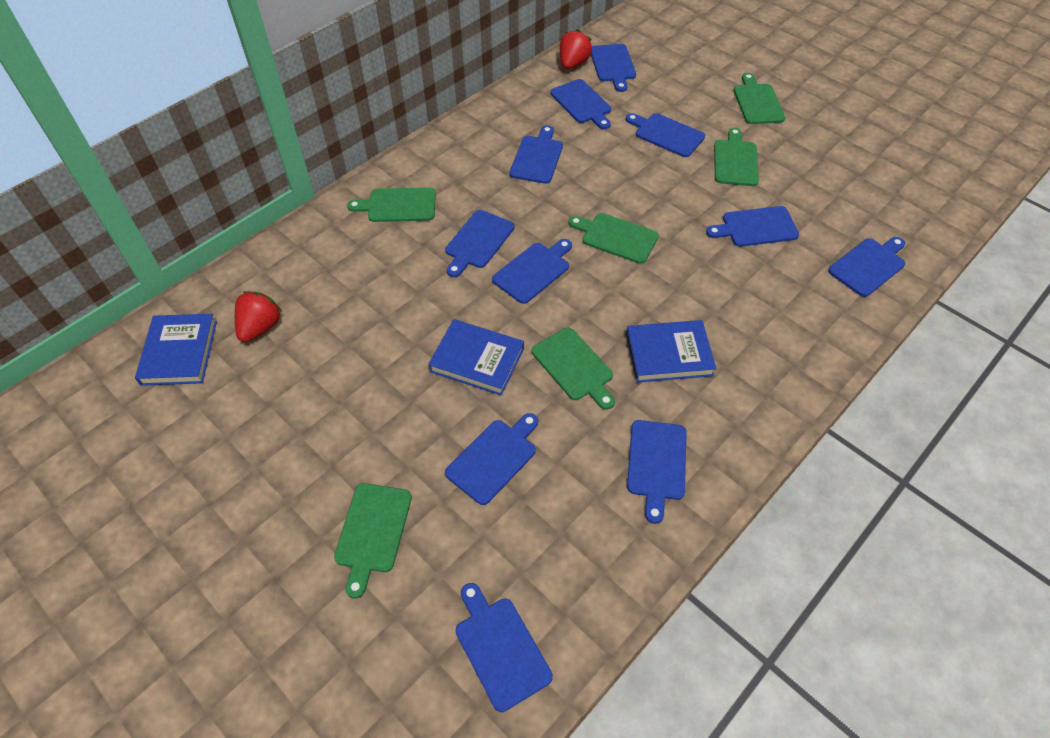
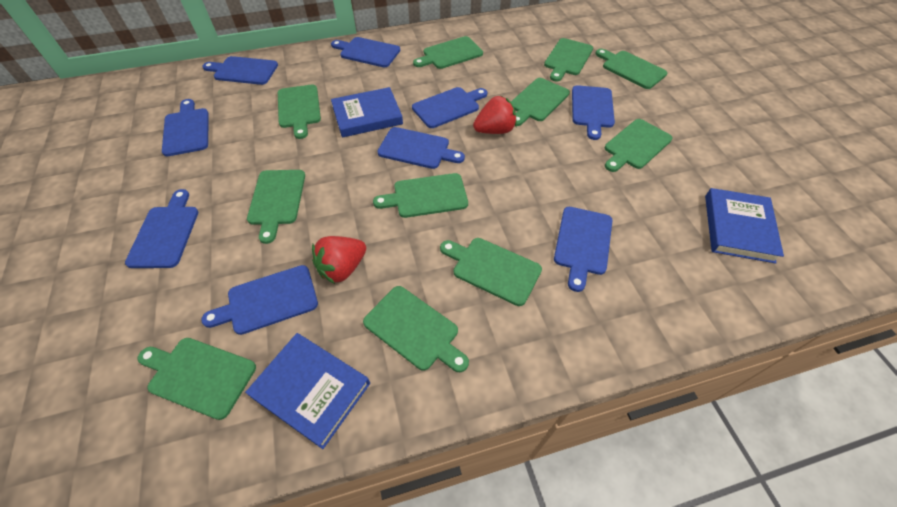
blue cutting board: [445,210,514,277] [445,413,538,505] [456,583,553,712] [492,239,572,304] [510,125,563,184] [550,79,611,129] [591,44,636,92] [626,113,705,157] [627,420,687,524] [706,206,799,247] [828,237,905,297] = 11 -> [125,189,198,268] [162,99,209,156] [201,265,318,335] [202,56,278,85] [331,37,400,67] [377,127,465,169] [412,87,487,128] [554,207,613,292] [572,85,615,140] = 9
green cutting board: [334,483,412,599] [347,187,436,222] [532,328,615,410] [568,213,659,264] [714,128,759,186] [733,73,785,124] = 6 -> [137,338,256,420] [247,170,305,244] [278,84,321,139] [363,286,469,372] [373,173,468,218] [413,36,483,69] [440,238,542,306] [511,78,570,126] [544,38,593,82] [596,49,667,89] [605,119,673,172] = 11

